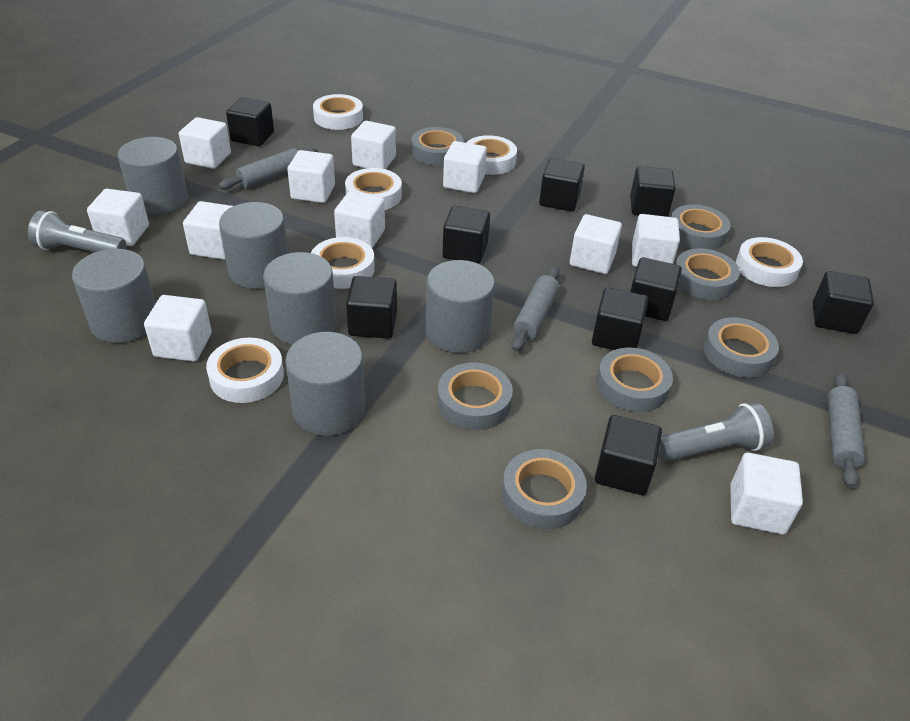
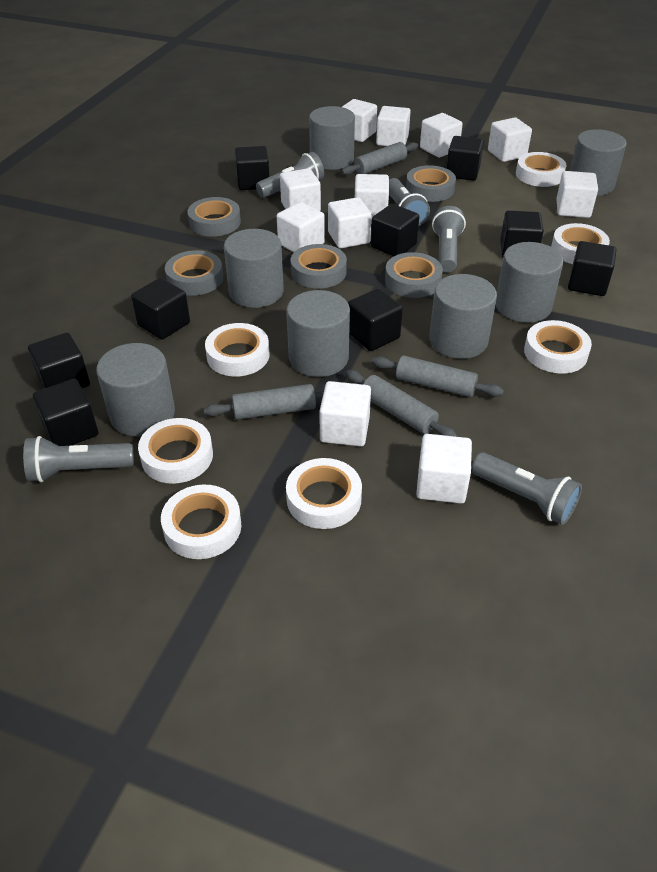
grey cylinder: [72,249,156,343] [118,137,188,215] [219,202,288,289] [263,252,337,345] [285,332,365,436] [426,260,495,353] = 6 -> [97,343,175,436] [224,229,284,308] [286,290,350,377] [309,106,355,170] [429,274,497,359] [496,242,563,323] [570,129,627,196] = 7
grey flashlight: [28,211,126,252] [659,402,774,461] = 2 -> [23,436,134,482] [256,152,324,198] [389,178,430,226] [432,206,466,273] [472,452,582,525] = 5
grey rolling pin: [218,148,318,190] [511,267,559,352] [827,372,865,488] = 3 -> [204,384,324,420] [341,142,418,175] [346,370,457,437] [372,355,504,397] = 4
grey tape: [411,127,464,166] [437,362,513,430] [502,449,587,529] [597,348,673,412] [671,204,731,250] [676,248,740,300] [704,317,779,378] = 7 -> [165,250,223,296] [187,197,241,237] [291,244,347,289] [385,252,443,298] [406,165,456,202] = 5
white tape: [206,338,284,403] [311,237,375,289] [313,94,363,130] [345,168,402,210] [467,135,517,175] [736,237,803,287] = 6 -> [138,418,213,484] [161,485,241,559] [205,323,269,377] [286,458,362,529] [516,152,567,187] [524,320,592,374] [551,223,610,264] = 7

